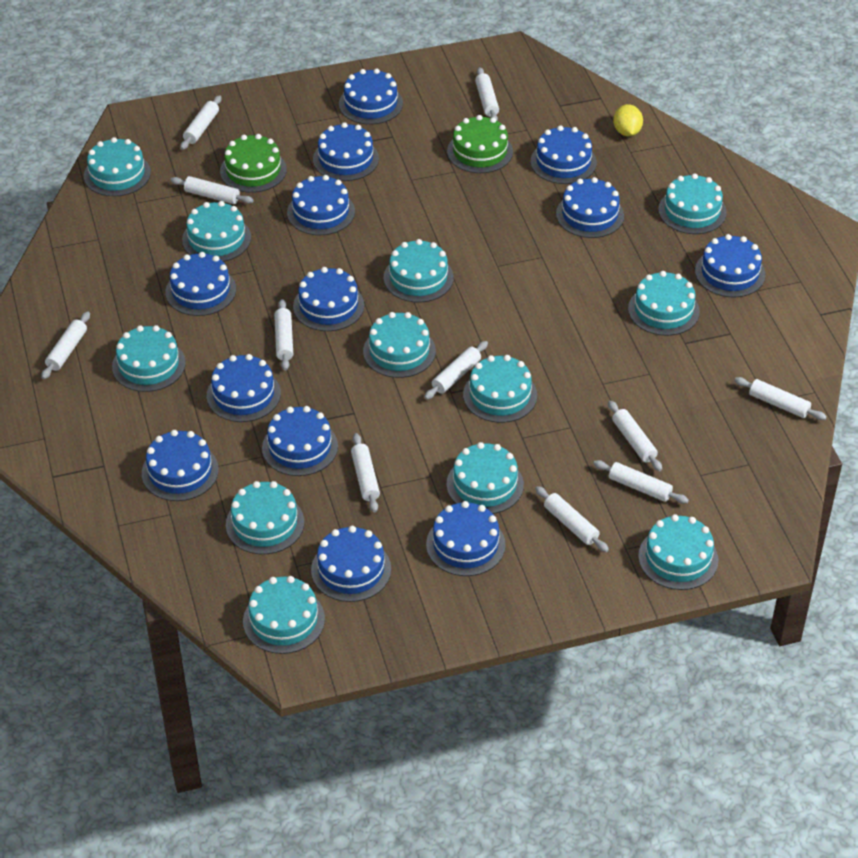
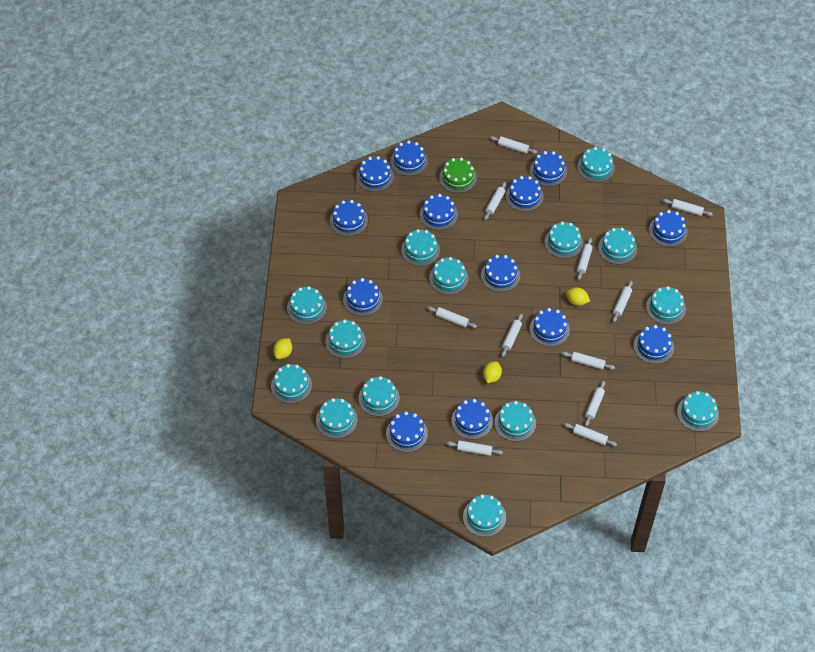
green cake: [220,134,287,193] [447,115,513,173] = 2 -> [439,158,477,193] = 1
turquoise cake: [84,137,151,197] [112,325,186,392] [182,201,251,262] [226,481,304,554] [243,576,325,654] [363,312,436,378] [384,239,454,303] [447,442,524,514] [463,355,537,423] [628,271,700,336] [638,514,718,590] [658,173,727,234] = 12 -> [271,364,312,404] [287,286,327,325] [316,398,358,439] [326,319,366,359] [358,376,400,416] [401,229,440,266] [429,257,469,295] [463,495,506,537] [495,401,536,442] [544,222,583,259] [577,147,615,182] [598,228,637,264] [646,286,686,325] [677,391,719,431] = 14
yellow lemon: [613,104,643,137] = 1 -> [273,338,292,359] [483,361,502,383] [566,287,590,306] = 3

